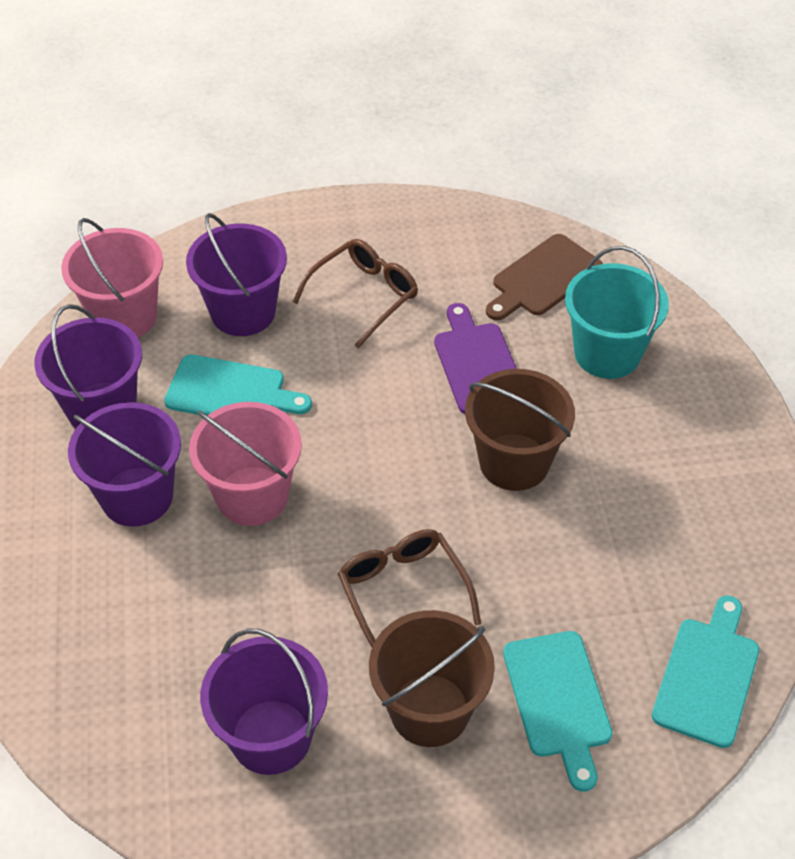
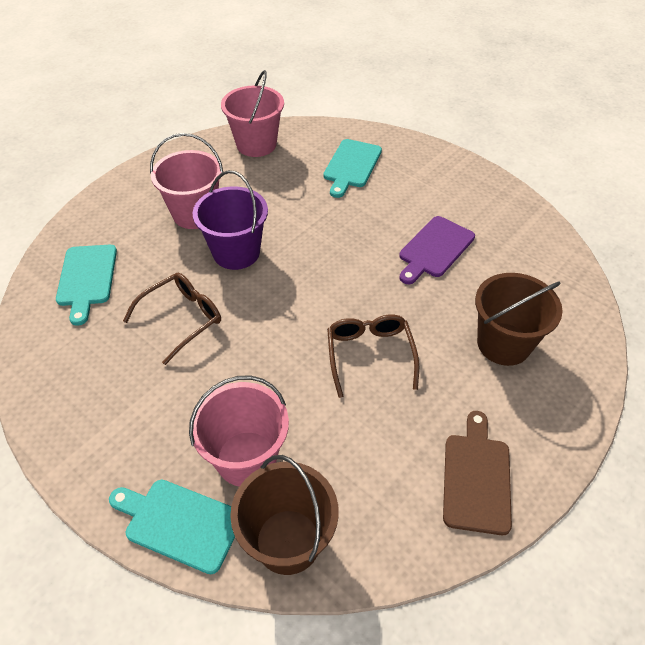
pink bucket: [61,218,163,337] [189,402,302,526] = 2 -> [150,133,223,229] [189,376,289,486] [221,70,284,157] = 3
purple bucket: [34,304,142,429] [68,402,181,527] [186,213,287,336] [200,628,328,775] = 4 -> [192,170,268,270] = 1
turquoise bucket: [565,246,669,379] = 1 -> none = 0

